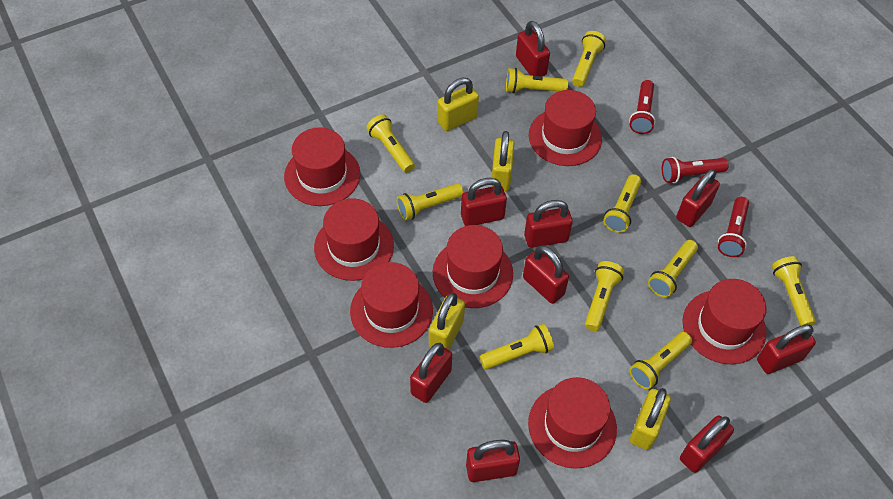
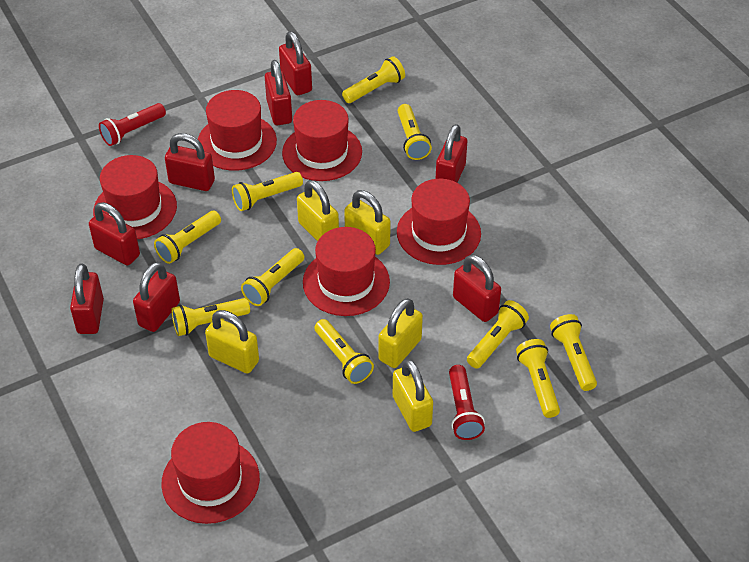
red flashlight: [629,80,655,134] [662,157,729,183] [718,197,749,257] = 3 -> [99,103,166,146] [449,365,485,440] = 2
red hat: [284,127,360,206] [314,198,394,281] [350,262,433,348] [433,225,513,308] [528,377,617,469] [529,90,602,166] [683,279,767,364] = 7 -> [93,155,177,239] [161,422,260,524] [198,90,277,171] [282,100,362,181] [303,227,390,316] [397,179,481,265] = 6
red padlock: [410,343,452,403] [461,178,507,226] [466,440,520,482] [516,21,550,76] [523,246,569,304] [524,200,573,248] [676,169,720,227] [680,416,734,473] [757,324,816,374] = 9 -> [70,263,104,334] [89,202,140,266] [133,262,180,332] [165,133,215,191] [265,60,292,125] [279,31,312,95] [436,124,467,183] [453,255,501,322] = 8
yellow padlock: [429,292,465,350] [437,78,479,131] [491,131,514,191] [630,388,671,450] = 4 -> [205,310,259,374] [297,180,339,241] [344,190,391,255] [378,298,423,368] [393,359,433,432] = 5

